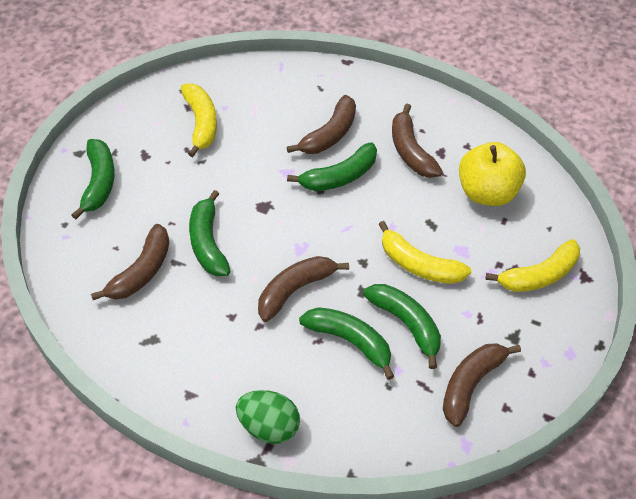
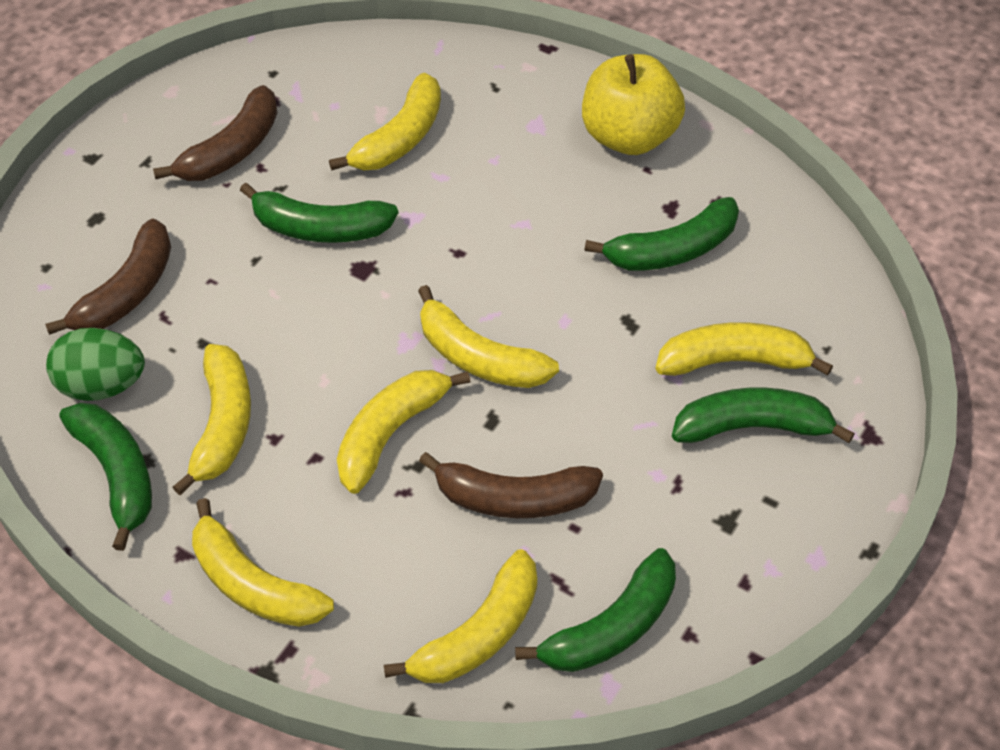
brown banana: [91,224,169,300] [258,256,349,322] [287,95,356,154] [392,104,443,178] [443,343,521,427] = 5 -> [45,219,171,335] [153,85,278,181] [419,452,603,518] = 3
yellow banana: [181,83,217,157] [378,221,471,284] [485,239,580,292] = 3 -> [172,344,251,495] [192,498,334,627] [329,73,441,170] [337,370,471,494] [384,549,537,683] [418,285,559,388] [655,322,833,376] = 7

